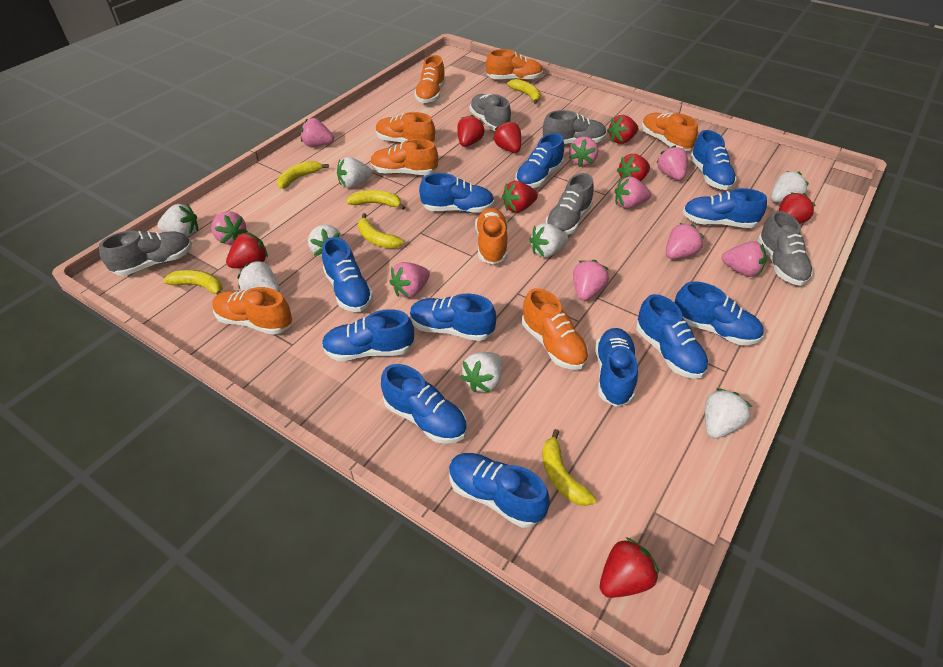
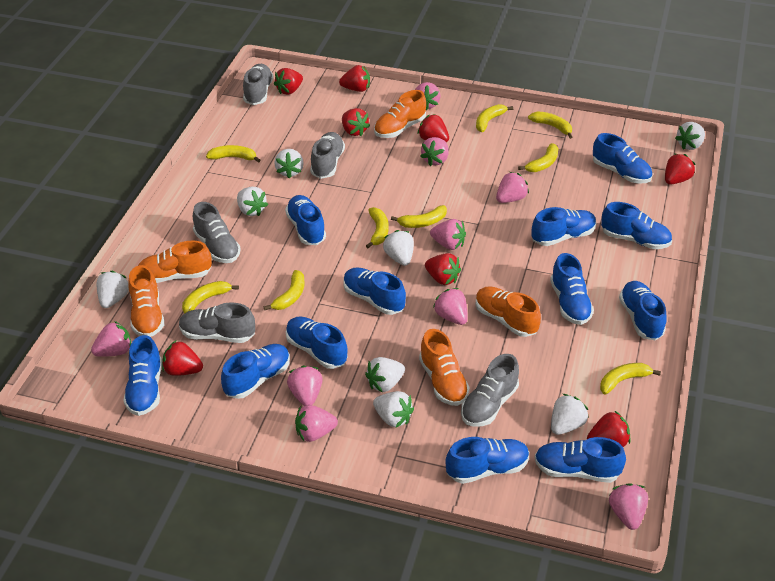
orange shoe: [212,287,292,335] [370,139,438,175] [376,112,435,143] [414,55,446,103] [475,207,508,265] [486,49,543,81] [522,288,589,370] [642,113,698,151] = 8 -> [128,265,164,337] [138,241,212,283] [374,90,426,138] [419,329,470,406] [475,286,541,337] = 5
yellow banana: [163,270,223,295] [277,161,329,189] [346,190,405,210] [358,213,404,248] [507,79,541,104] [542,429,596,506] = 6 -> [182,281,239,314] [206,145,260,163] [264,270,305,310] [366,207,388,248] [391,205,447,228] [476,104,513,132] [518,143,558,172] [528,111,572,139] [600,363,661,395] = 9

